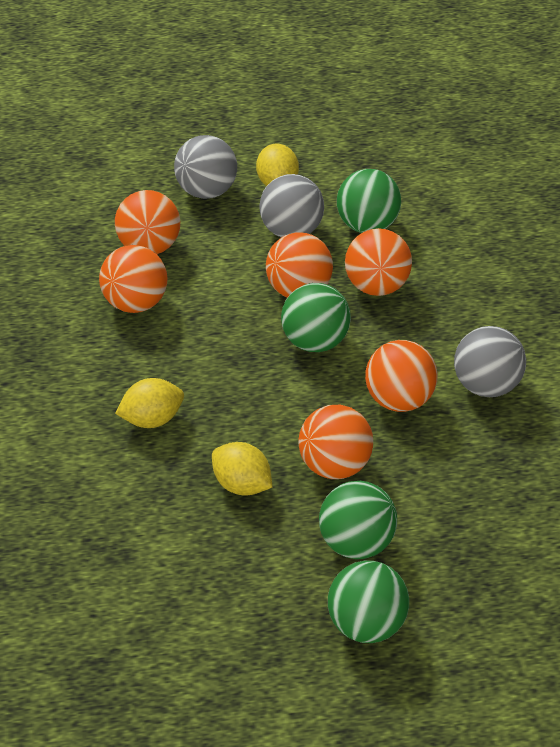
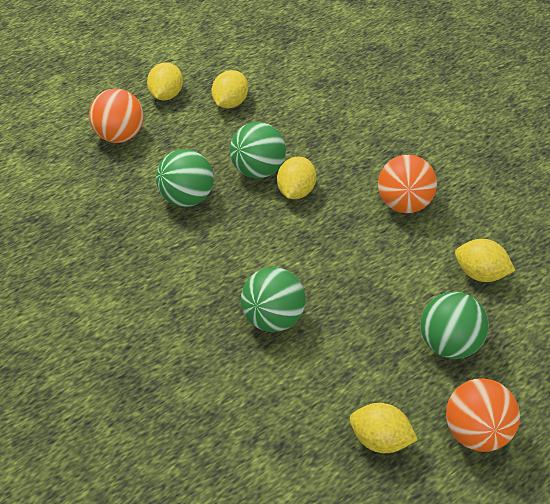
grey ball: [174,135,237,199] [259,174,324,237] [454,326,526,397] = 3 -> none = 0
orange ball: [99,245,167,313] [115,190,180,254] [266,232,333,298] [298,405,373,479] [345,228,412,296] [365,340,438,412] = 6 -> [89,89,143,143] [378,155,437,213] [446,378,520,452] = 3
yellow lemon: [115,378,184,428] [212,442,272,496] [256,144,299,186] = 3 -> [147,62,183,100] [211,70,248,108] [277,156,316,199] [350,403,418,453] [455,239,515,282] = 5

